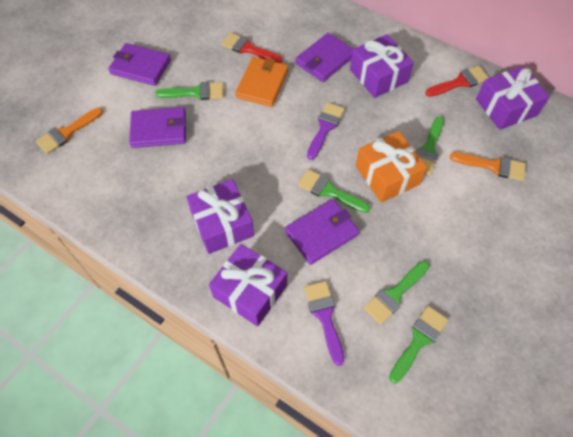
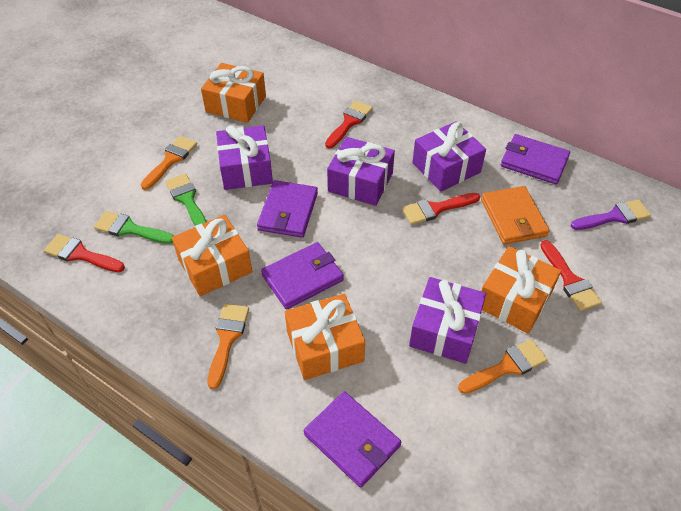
green brush: [155,82,224,100] [298,169,370,213] [364,261,429,325] [389,306,448,383] [416,117,444,175] = 5 -> [94,211,174,244] [165,173,207,226] = 2
orange brush: [36,108,103,154] [450,152,526,181] = 2 -> [141,136,197,190] [207,304,249,389] [458,339,548,394] = 3
orange gift: [356,131,427,203] = 1 -> [172,215,252,296] [201,63,266,123] [285,294,365,380] [481,246,561,333] = 4
purple brush: [304,281,344,366] [307,102,345,160] = 2 -> [571,199,651,230] = 1
red brush: [221,33,283,63] [425,66,489,97] = 2 -> [44,234,125,272] [325,100,373,148] [402,193,480,225] [540,240,602,311] = 4

